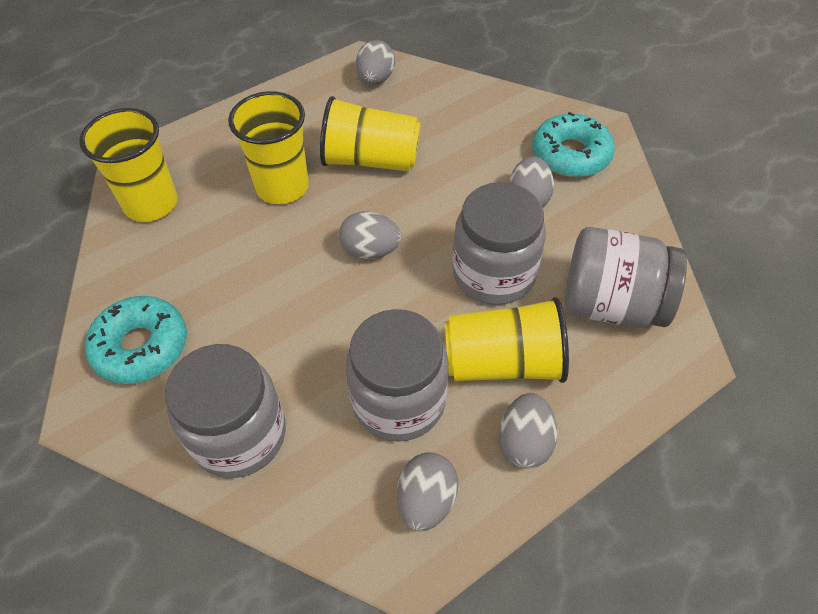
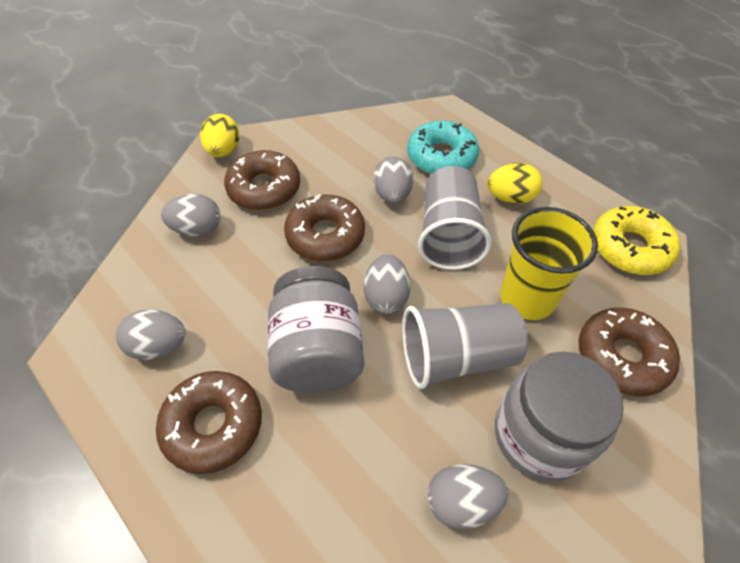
brown donut: none = 0 -> [156,371,262,474] [224,150,300,210] [284,194,365,262] [579,307,680,396] = 4
grey cup: none = 0 -> [402,303,528,389] [418,166,492,270] = 2
grey jar: [165,344,286,478] [346,309,449,442] [453,182,546,305] [565,227,687,328] = 4 -> [268,266,364,393] [495,351,624,482] = 2
turquoise donut: [85,296,187,384] [533,112,615,178] = 2 -> [407,120,479,174] = 1
yellow cup: [79,108,178,222] [228,91,309,204] [320,96,421,172] [445,297,569,383] = 4 -> [500,207,598,320] = 1
yellow donut: none = 0 -> [593,206,680,275] = 1
yellow egg: none = 0 -> [200,114,240,157] [488,163,542,204] = 2

